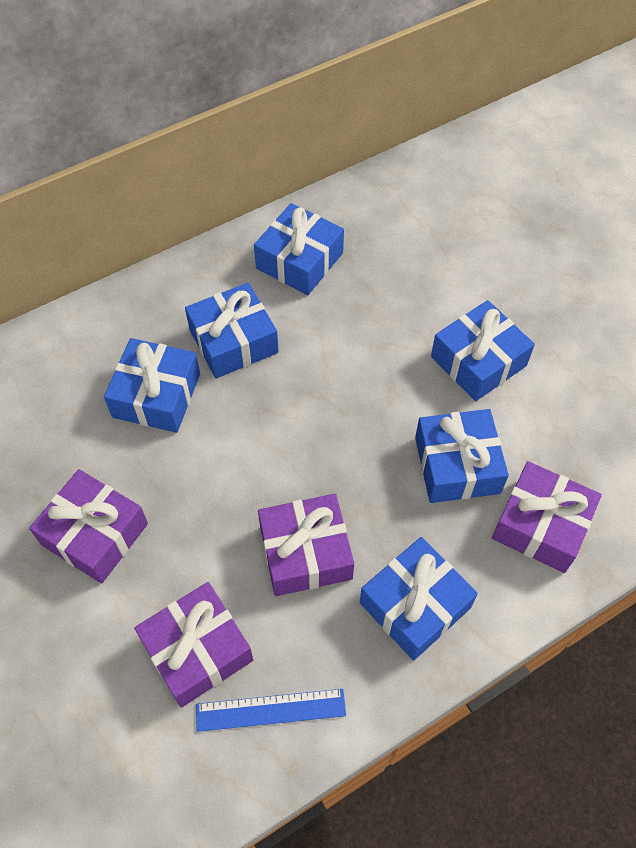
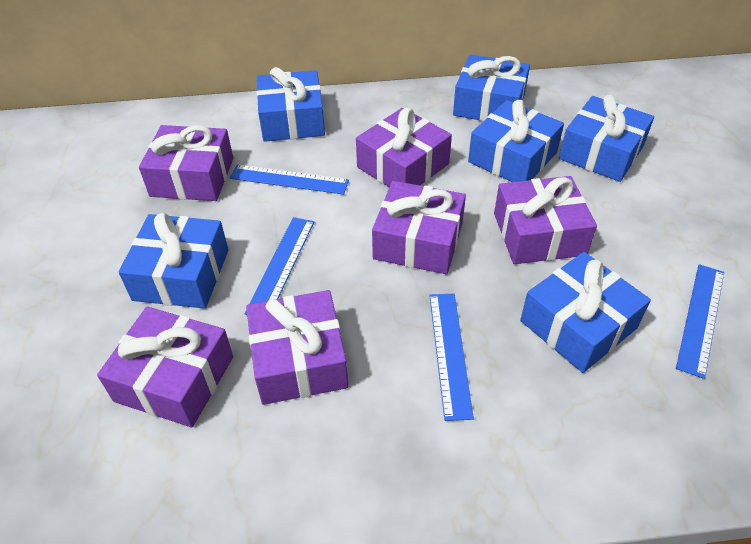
blue ruler: [196,689,346,732] = 1 -> [230,165,349,195] [244,217,314,315] [429,294,474,421] [676,264,724,379] = 4
purple gift: [29,469,148,583] [134,582,253,708] [258,494,354,596] [492,461,602,573] = 4 -> [97,307,233,428] [139,125,233,201] [246,290,348,405] [356,108,452,187] [372,181,466,274] [494,176,597,264] = 6

